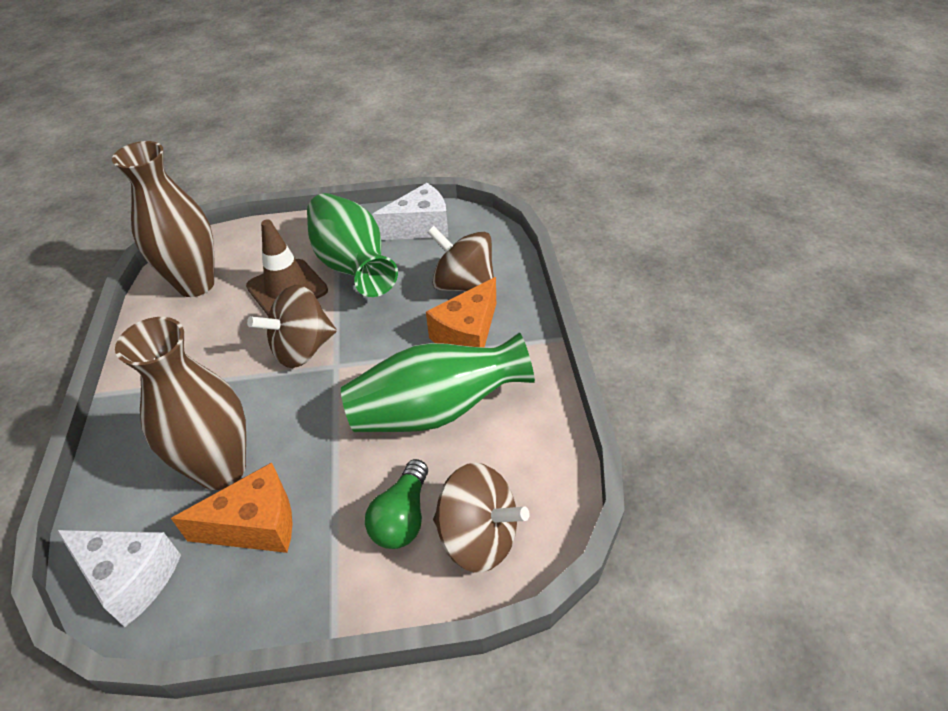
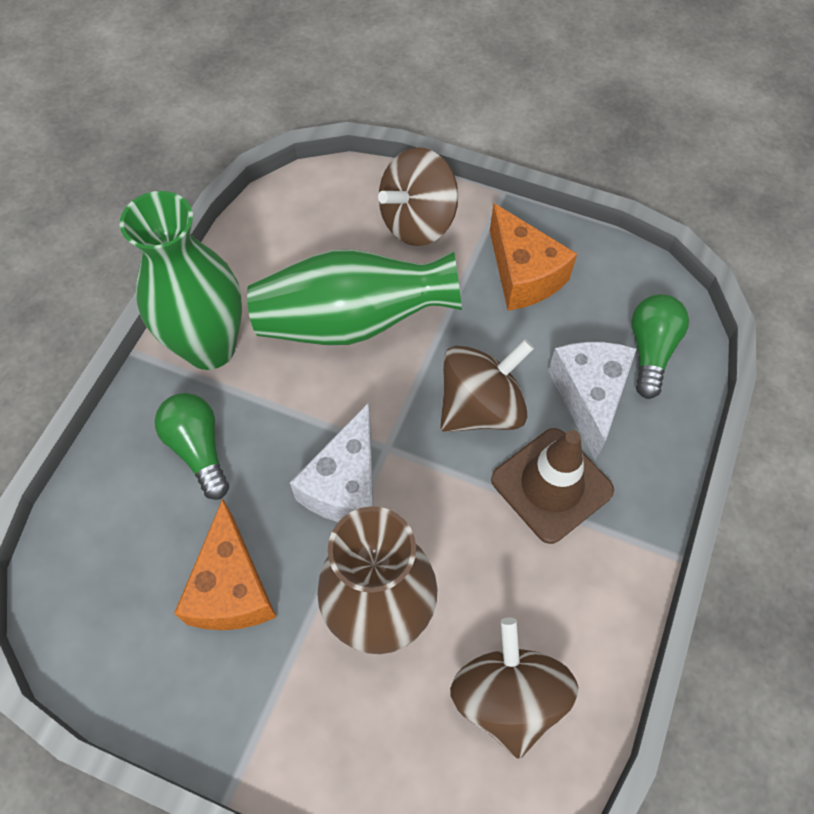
brown vase: [112,141,215,297] [115,317,246,490] = 2 -> [317,506,438,654] = 1
green light bulb: [365,459,428,549] = 1 -> [155,393,229,500] [631,294,689,399] = 2

